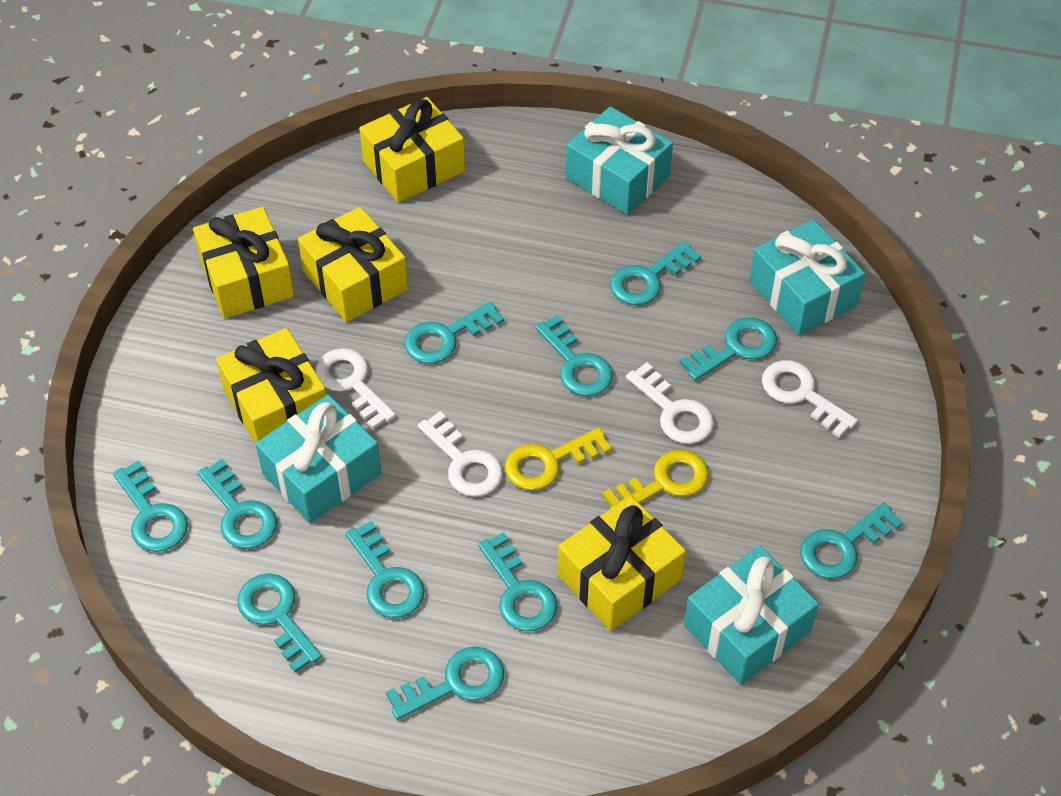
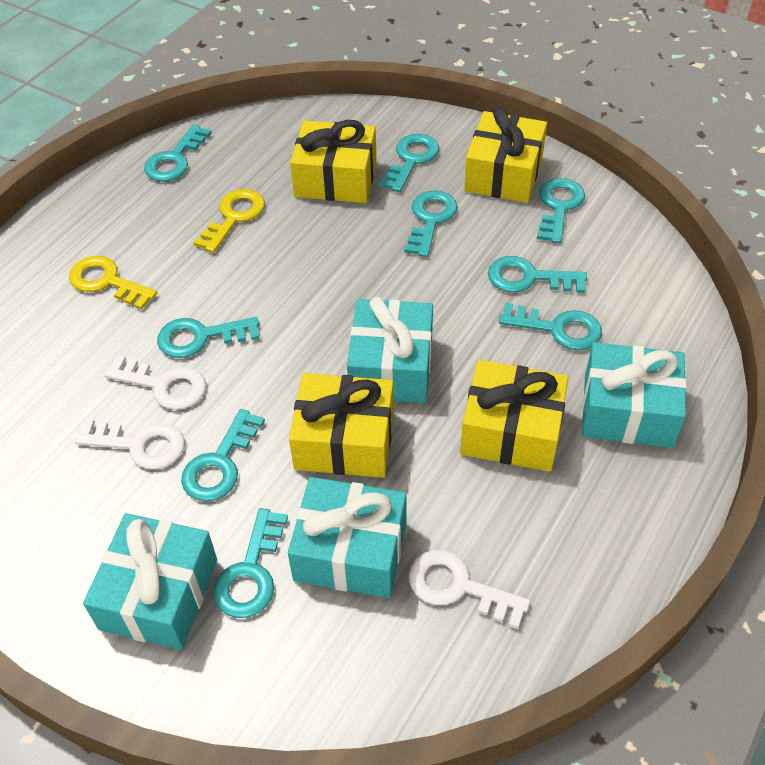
turquoise key: [113,460,188,552] [197,459,277,549] [237,573,322,673] [345,520,425,618] [386,646,504,720] [404,302,504,364] [478,532,558,631] [535,315,613,396] [610,241,701,305] [679,317,777,381] [800,502,903,579] = 11 -> [144,125,212,182] [157,317,260,358] [181,409,265,501] [213,508,288,618] [379,134,439,192] [404,191,458,257] [488,256,587,293] [499,303,602,350] [537,178,585,243] = 9
white key: [315,348,396,429] [418,411,503,497] [626,362,714,444] [762,360,858,438] = 4 -> [75,419,185,470] [104,355,206,410] [409,550,530,629] = 3
yellow gift: [193,207,294,318] [216,328,326,444] [298,207,408,322] [359,97,465,203] [558,496,686,631] = 5 -> [289,373,394,478] [290,120,377,203] [460,360,569,472] [464,107,547,203] = 4

